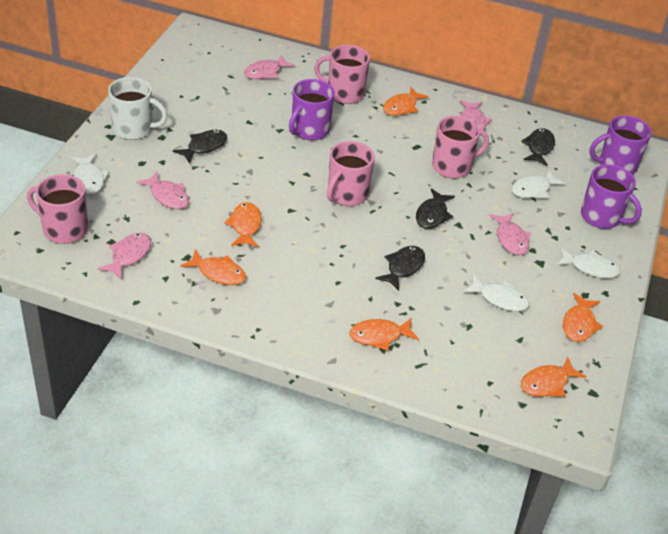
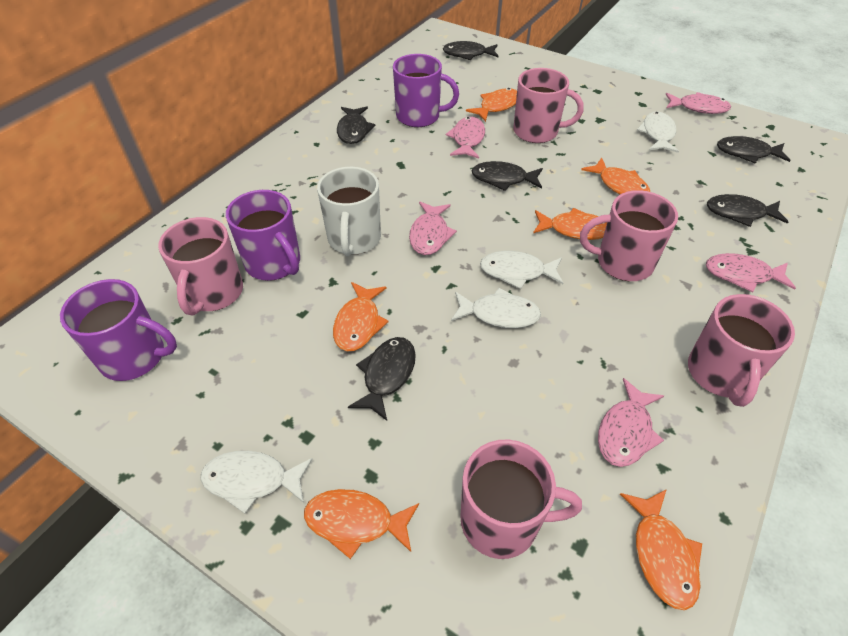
black fish: [173,130,227,164] [375,246,425,291] [416,188,455,229] [521,128,555,166] = 4 -> [337,106,376,144] [348,337,416,421] [443,41,499,60] [471,161,543,191] [707,194,788,227] [717,136,791,164] = 6
pink mug: [27,174,88,244] [314,45,370,104] [327,141,375,206] [432,116,489,179] = 4 -> [158,217,243,316] [460,440,582,559] [513,68,584,143] [580,190,678,281] [688,294,795,407] = 5

